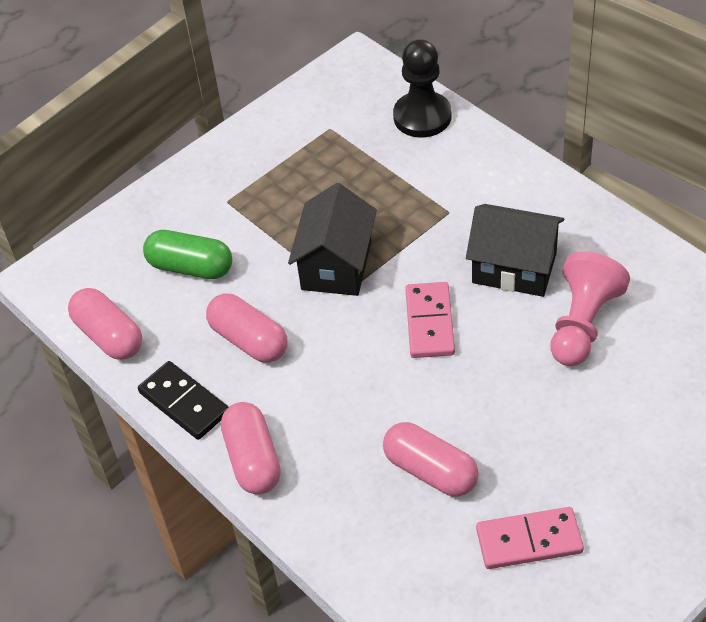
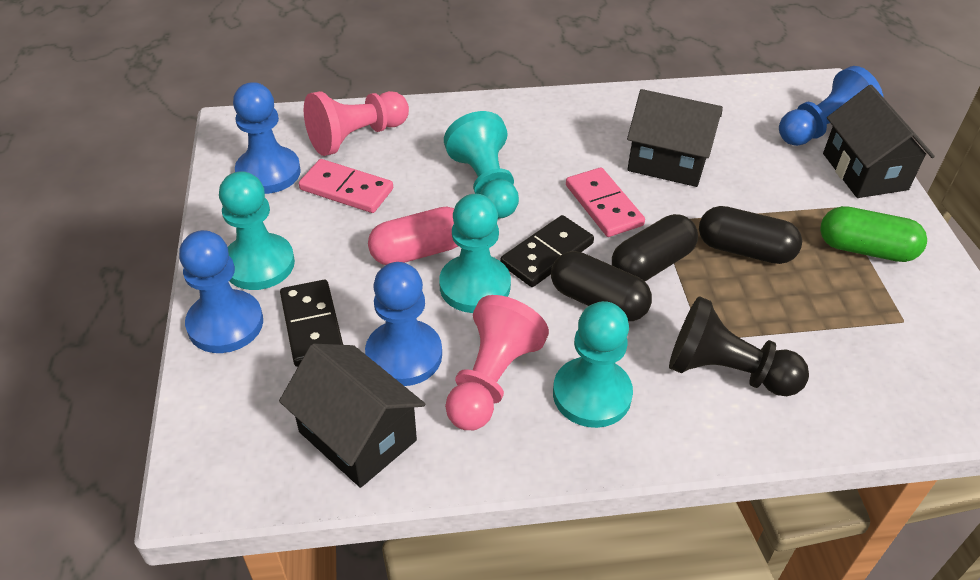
black capsule: none = 0 -> [551,251,652,321] [612,214,698,281] [699,206,802,264] = 3
black domino: [138,361,229,440] = 1 -> [280,280,343,367] [500,215,594,287] = 2
black house: [288,183,377,296] [466,204,564,297] = 2 -> [279,344,425,488] [627,89,723,187] [823,85,935,198] = 3
blue pawn: none = 0 -> [179,230,263,353] [233,82,301,194] [365,262,442,386] [779,66,884,146] = 4
pink capsule: [68,288,142,360] [206,293,287,363] [221,402,281,495] [383,422,479,497] = 4 -> [368,207,458,265] = 1
pink pawn: [550,252,630,366] = 1 -> [304,91,409,156] [445,295,549,430] = 2
turquoise pawn: none = 0 -> [219,171,295,290] [439,194,511,313] [444,111,519,219] [553,301,633,428] = 4

